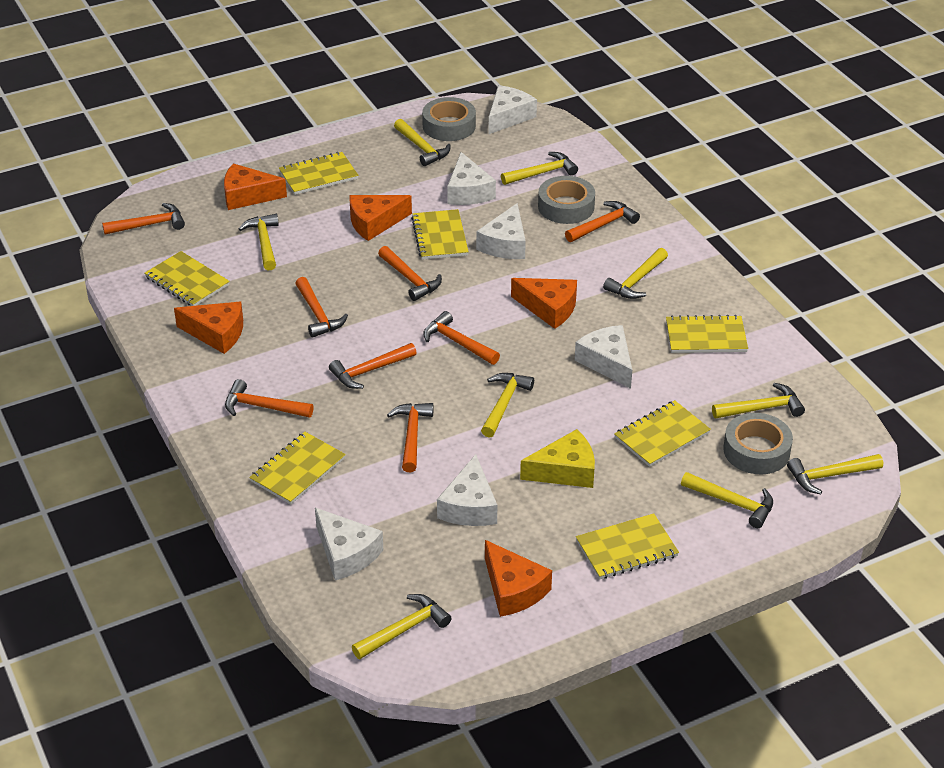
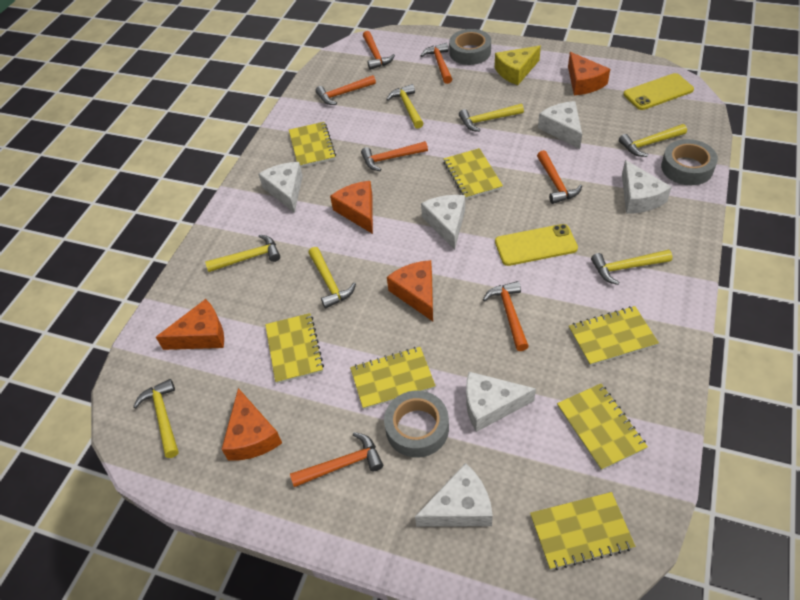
orange hammer: [102,203,185,235] [225,379,314,418] [295,277,348,338] [329,343,417,389] [378,246,442,301] [387,403,433,472] [423,311,500,365] [565,201,640,242] = 8 -> [290,432,383,487] [315,75,376,105] [361,141,428,171] [363,31,395,70] [420,43,452,84] [483,281,529,351] [537,150,582,204] = 7
yellow hammer: [239,214,279,271] [352,594,452,659] [394,119,451,166] [481,373,534,438] [501,152,578,185] [603,248,668,299] [681,472,773,528] [712,383,805,418] [787,454,883,495] = 9 -> [133,379,179,458] [205,235,280,272] [308,247,356,309] [386,84,423,129] [459,104,524,132] [591,250,672,285] [619,124,687,157] = 7
yellow phone: none = 0 -> [495,224,578,266] [623,73,694,110] = 2

